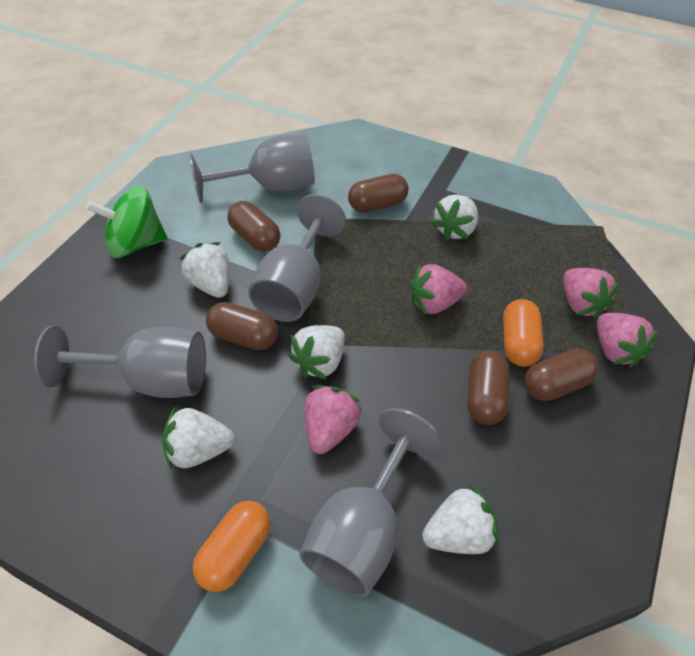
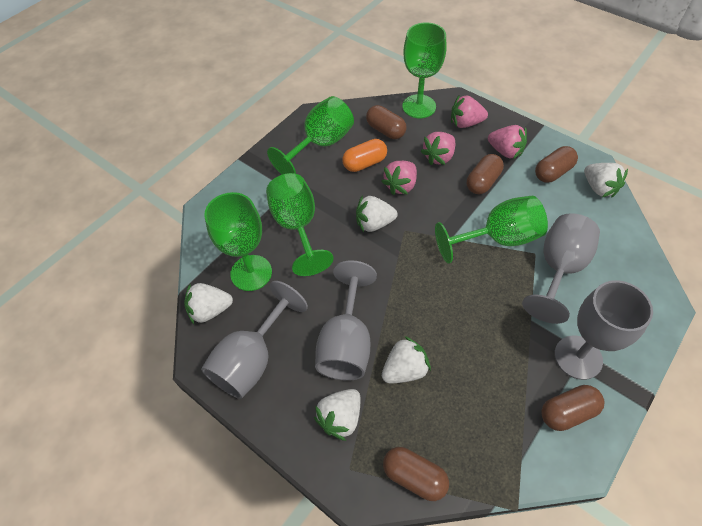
green goblet: none = 0 -> [204,192,272,291] [266,173,334,276] [267,96,354,175] [402,23,447,118] [435,196,548,263] = 5
green spinning top: [86,186,167,258] = 1 -> none = 0
orange capsule: [193,501,271,592] [503,299,544,367] = 2 -> [342,139,387,172] = 1

